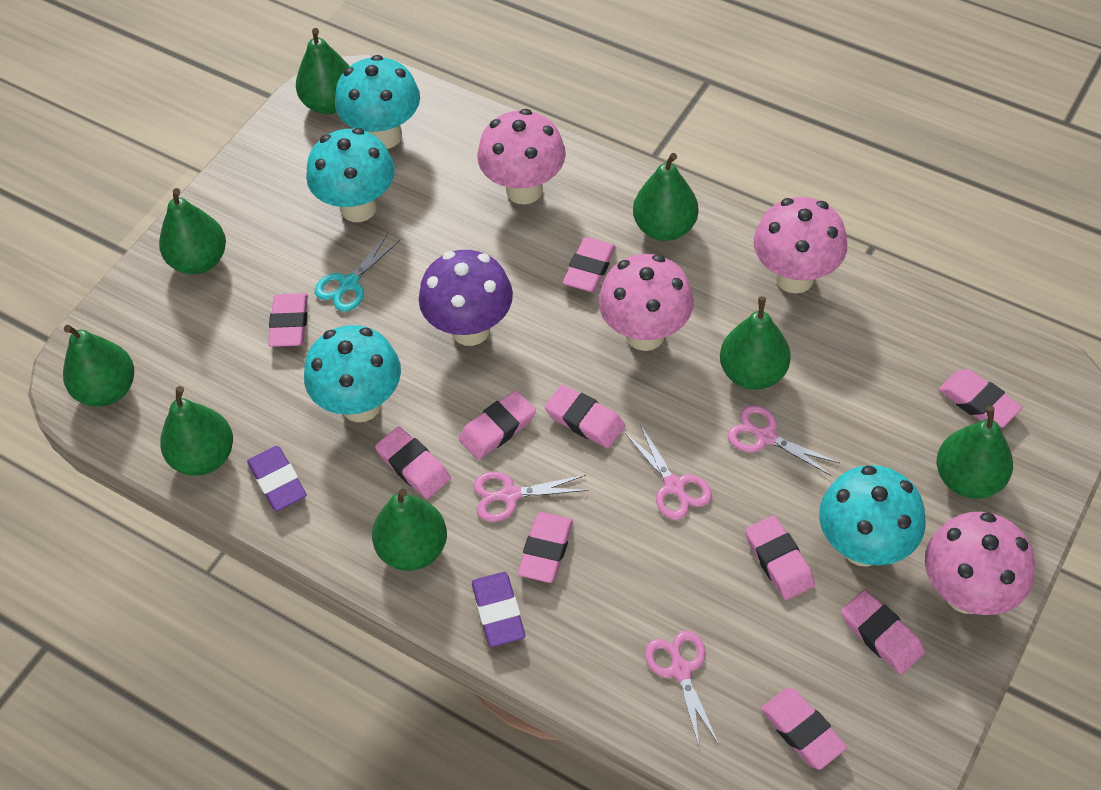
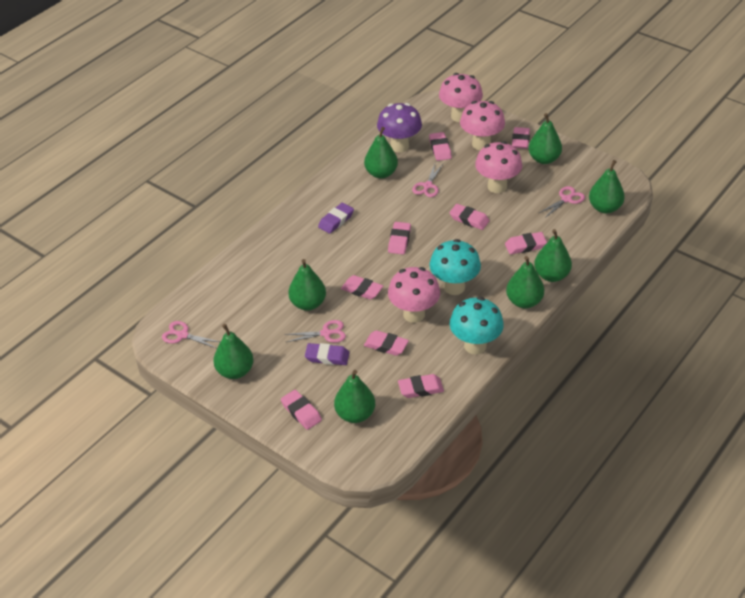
pink eraser: [268,293,308,347] [375,426,451,499] [458,390,536,460] [518,512,573,583] [545,385,625,448] [563,237,616,292] [745,516,815,600] [761,688,847,770] [841,590,925,674] [939,369,1022,428] = 10 -> [281,390,322,430] [341,275,383,300] [364,330,409,356] [388,222,411,254] [398,374,444,398] [429,132,452,161] [449,204,490,230] [505,232,547,254] [512,127,530,149] = 9
turquoise mushroom: [304,325,401,422] [306,128,395,222] [335,55,420,149] [819,465,926,567] = 4 -> [429,239,481,295] [450,297,504,355] = 2
turquoise scissors: [315,233,400,312] = 1 -> none = 0

